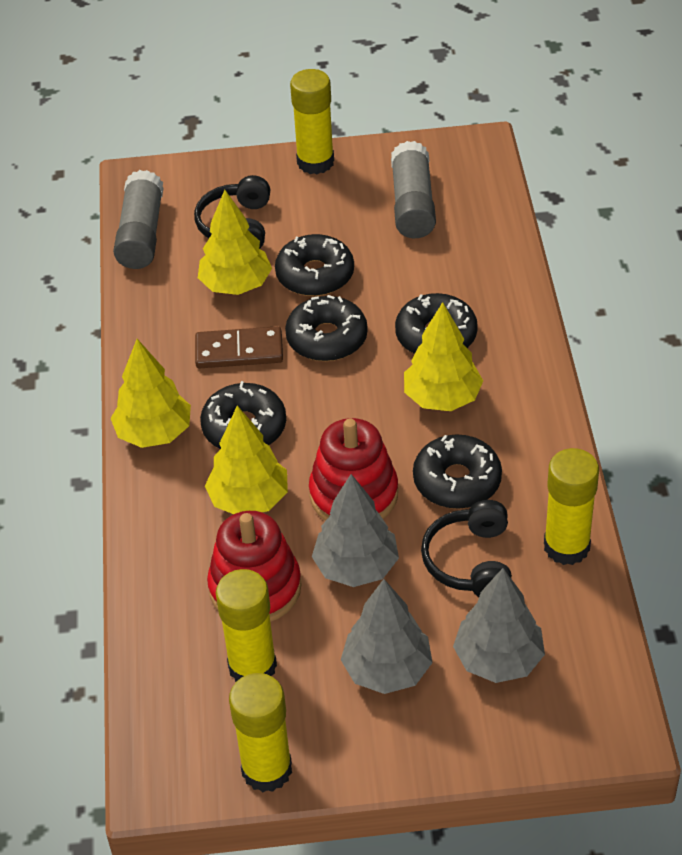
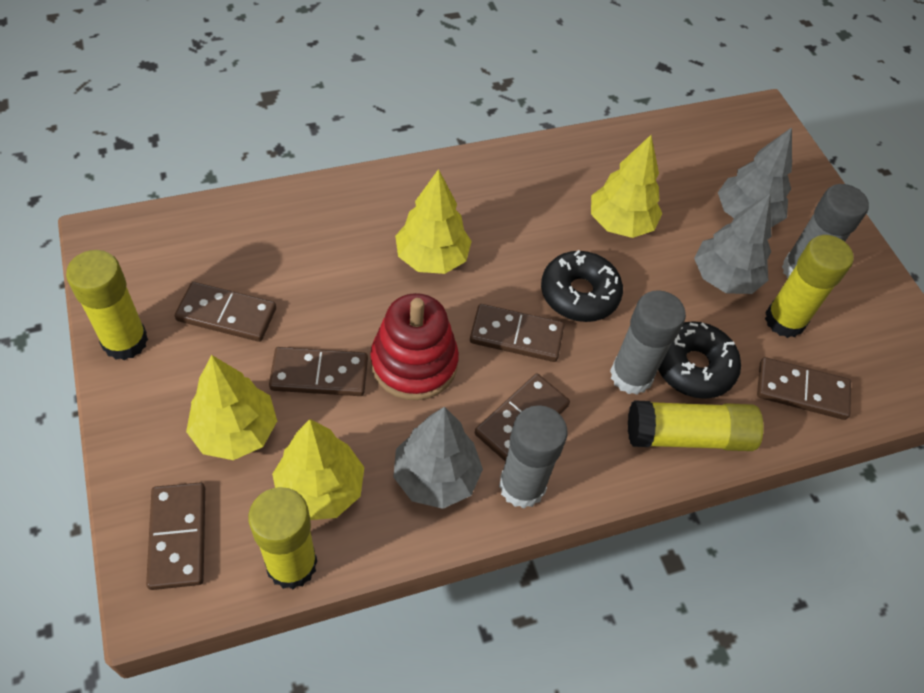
black donut: [200,381,286,449] [275,234,354,296] [285,295,368,361] [395,293,478,354] [413,434,502,509] = 5 -> [541,250,623,322] [658,321,741,399] = 2
black headphones: [194,175,270,249] [421,500,512,597] = 2 -> none = 0
brown domino: [195,326,283,368] = 1 -> [146,483,205,590] [175,282,276,342] [269,347,368,396] [470,304,564,362] [475,374,570,462] [757,357,851,420] = 6
grey glue stick: [113,170,164,269] [391,141,436,238] = 2 -> [499,405,568,508] [610,290,686,395] [782,184,869,279] = 3
red stacking toy: [207,511,302,622] [309,418,398,521] = 2 -> [370,293,459,400] = 1

